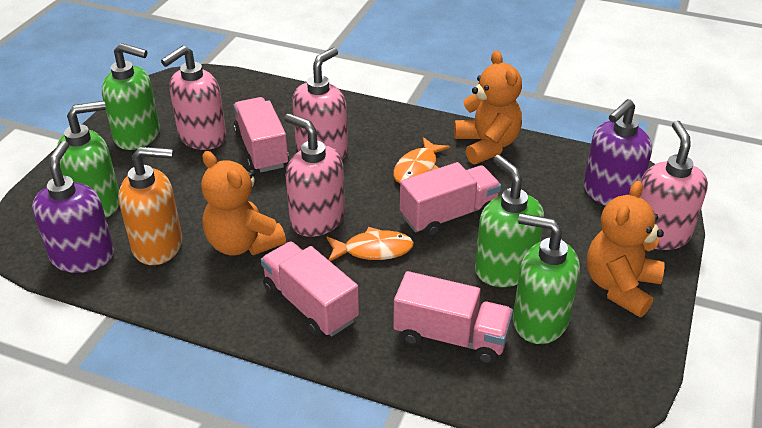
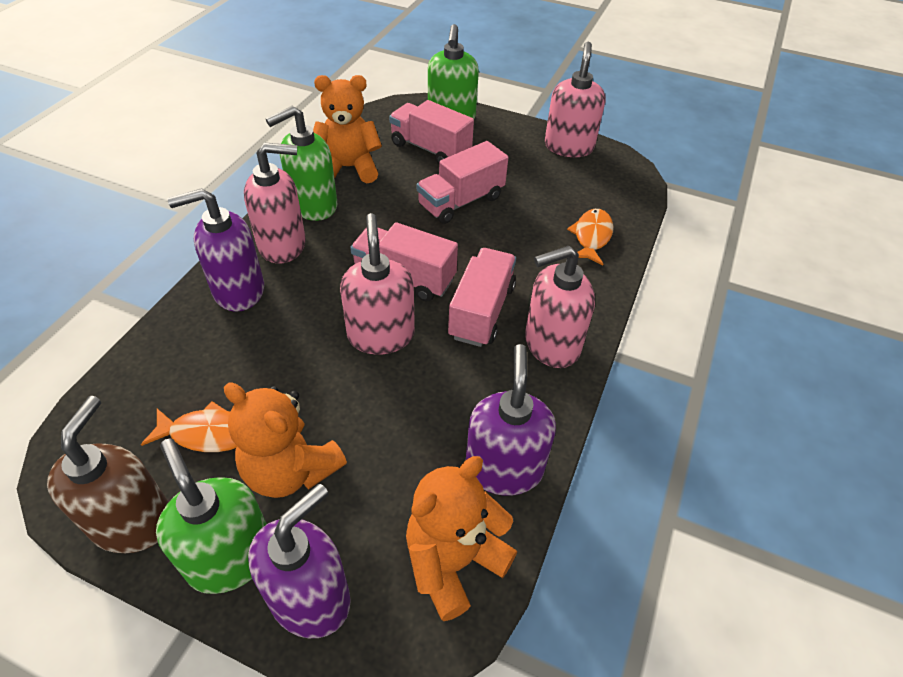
brown soap dispenser: none = 0 -> [47,396,169,553] = 1
green soap dispenser: [56,101,119,218] [102,43,160,150] [475,155,544,287] [513,213,580,344] = 4 -> [156,438,267,594] [265,106,337,221] [428,24,479,119] = 3
orange soap dispenser: [118,147,182,265] = 1 -> none = 0
purple soap dispenser: [32,141,114,273] [583,99,652,206] = 2 -> [167,188,264,312] [248,484,351,638] [466,344,556,496] = 3

